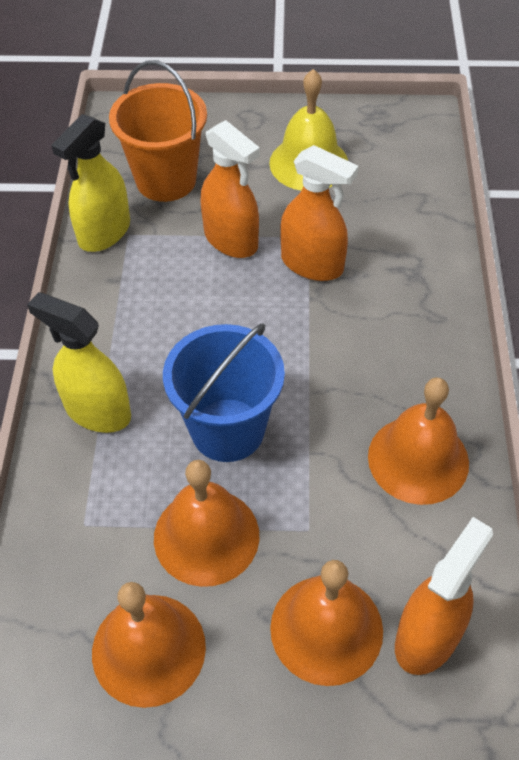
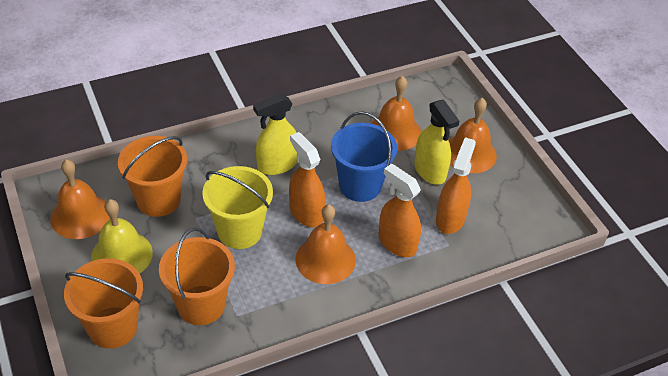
orange bucket: [109,60,207,202] = 1 -> [64,258,143,349] [118,136,187,217] [159,227,235,325] = 3
yellow bucket: none = 0 -> [202,166,273,249] = 1

